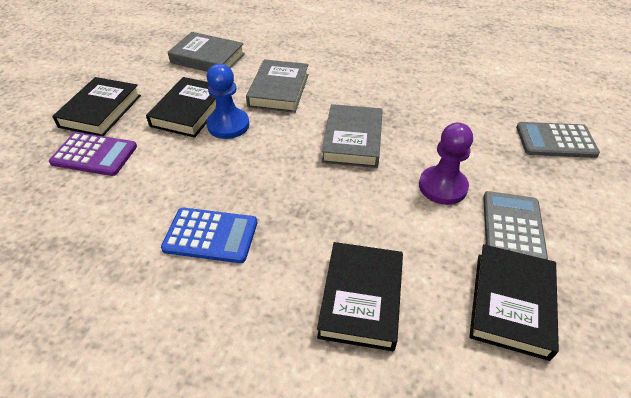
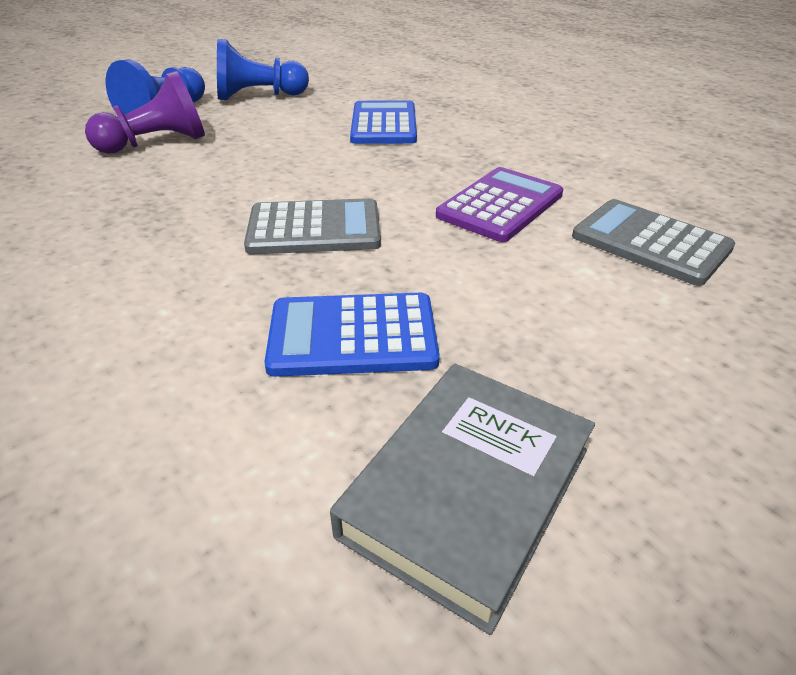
black book: [52,77,141,136] [146,77,216,138] [317,242,403,351] [469,244,559,361] = 4 -> none = 0
blue calculator: [161,208,257,263] = 1 -> [264,293,440,377] [350,101,417,144] = 2
blue pawn: [207,64,250,139] = 1 -> [106,59,205,115] [217,39,309,100] = 2
grey book: [168,32,245,72] [246,59,309,113] [322,104,383,168] = 3 -> [330,364,595,635] = 1

